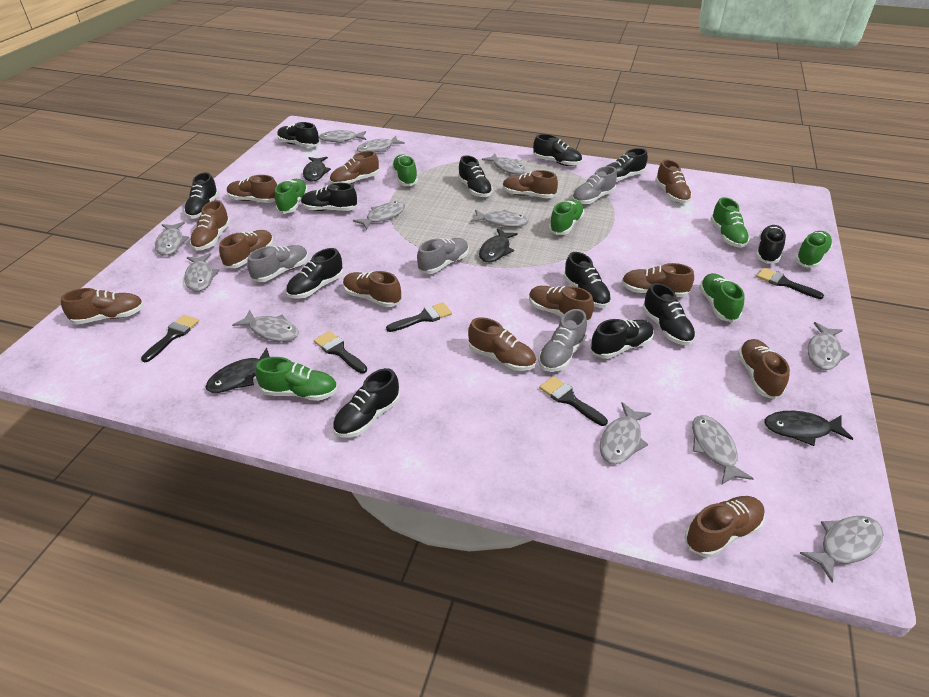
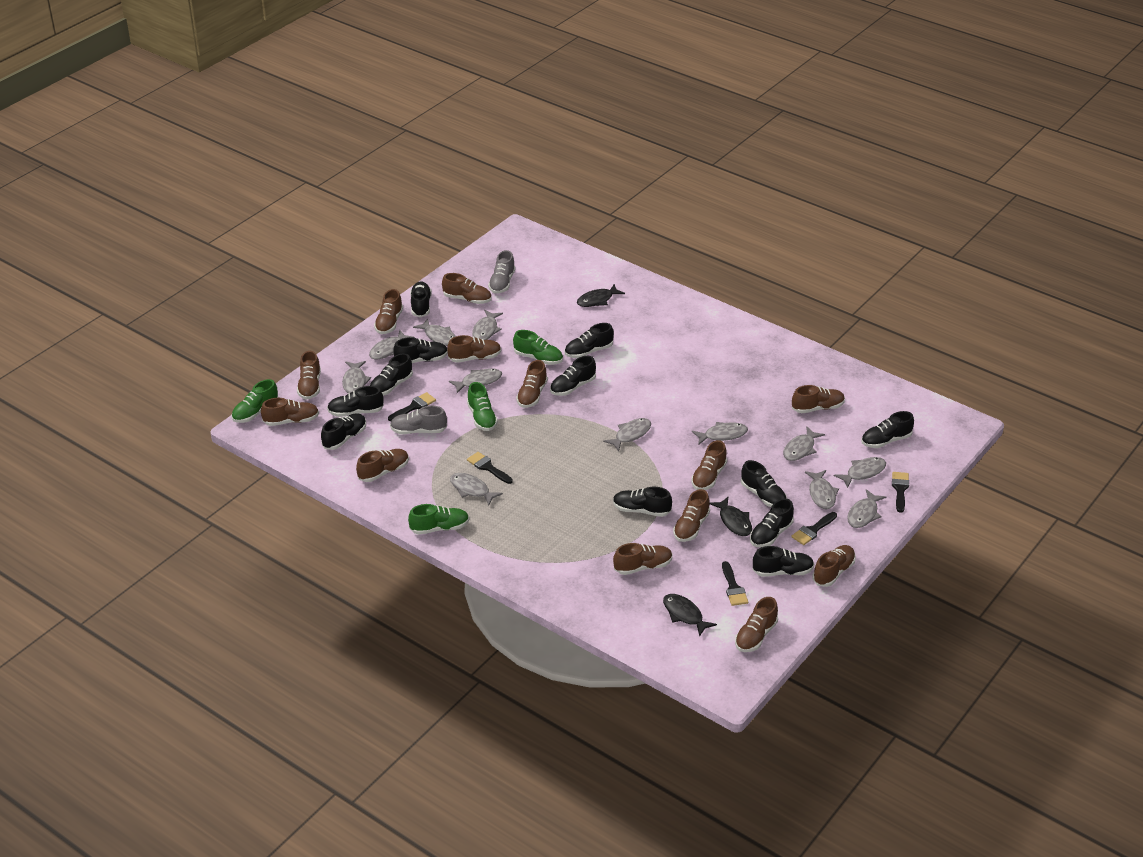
black fish: [206,347,270,393] [303,157,331,182] [479,228,518,262] [764,411,853,446] = 4 -> [577,284,625,307] [663,594,717,637] [709,497,752,536] = 3
green shoe: [255,357,337,401] [275,179,308,214] [392,154,418,186] [549,200,584,235] [699,273,744,322] [710,197,750,248] [795,231,833,268] = 7 -> [232,379,279,423] [408,504,469,535] [467,382,498,431] [513,330,563,365] = 4
grey shoe: [247,245,308,282] [417,238,469,274] [538,309,587,372] [572,166,617,204] = 4 -> [390,406,447,434] [488,250,515,294] = 2

